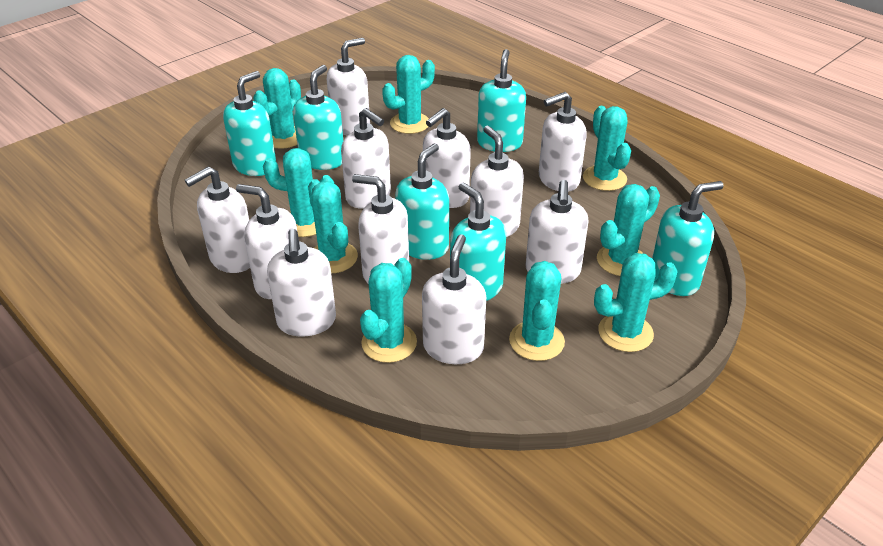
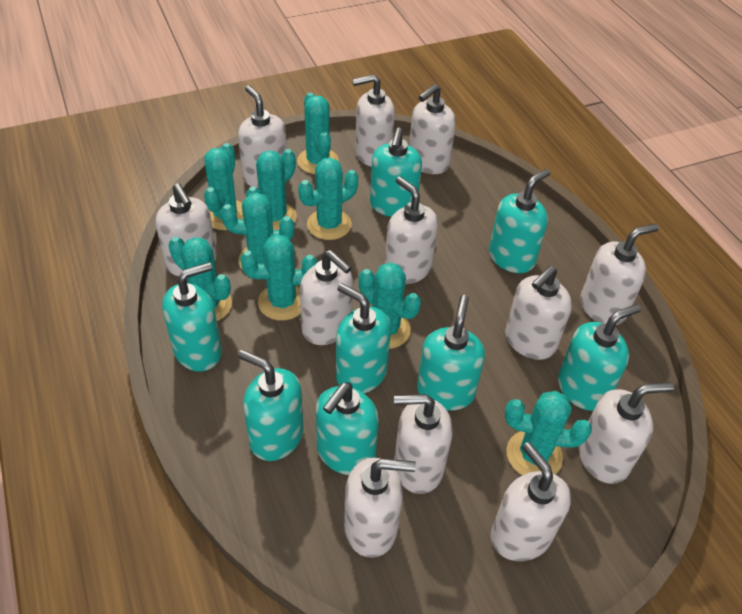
turquoise soap dispenser: [223,71,276,176] [293,65,343,170] [395,143,449,260] [450,182,506,301] [477,49,526,152] [652,181,723,296] = 6 -> [162,262,222,372] [238,350,304,461] [316,382,379,475] [336,283,391,393] [370,127,422,217] [417,295,485,411] [489,169,550,273] [558,304,641,411] = 8
white soap dispenser: [185,167,250,273] [236,184,297,299] [267,229,336,337] [327,38,370,136] [341,108,391,209] [352,174,409,283] [422,234,486,364] [423,108,471,208] [470,126,524,237] [526,180,589,284] [539,92,587,192] = 11 -> [155,183,217,276] [238,85,287,188] [300,250,353,345] [344,458,416,558] [352,74,395,167] [385,176,438,284] [394,394,453,494] [409,84,456,174] [491,442,571,561] [505,266,572,360] [579,382,674,484] [580,224,659,325] = 12

